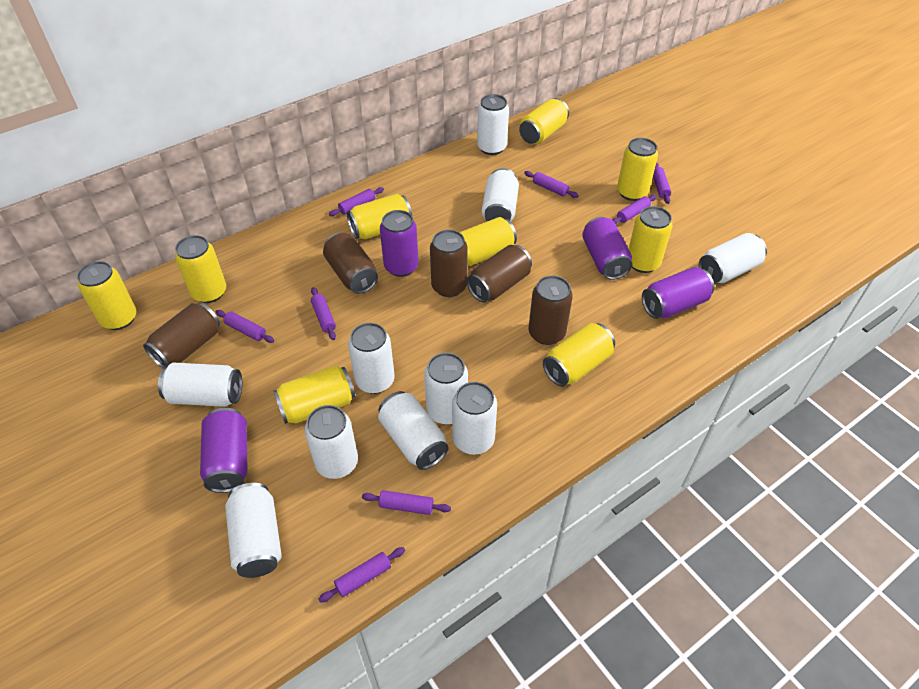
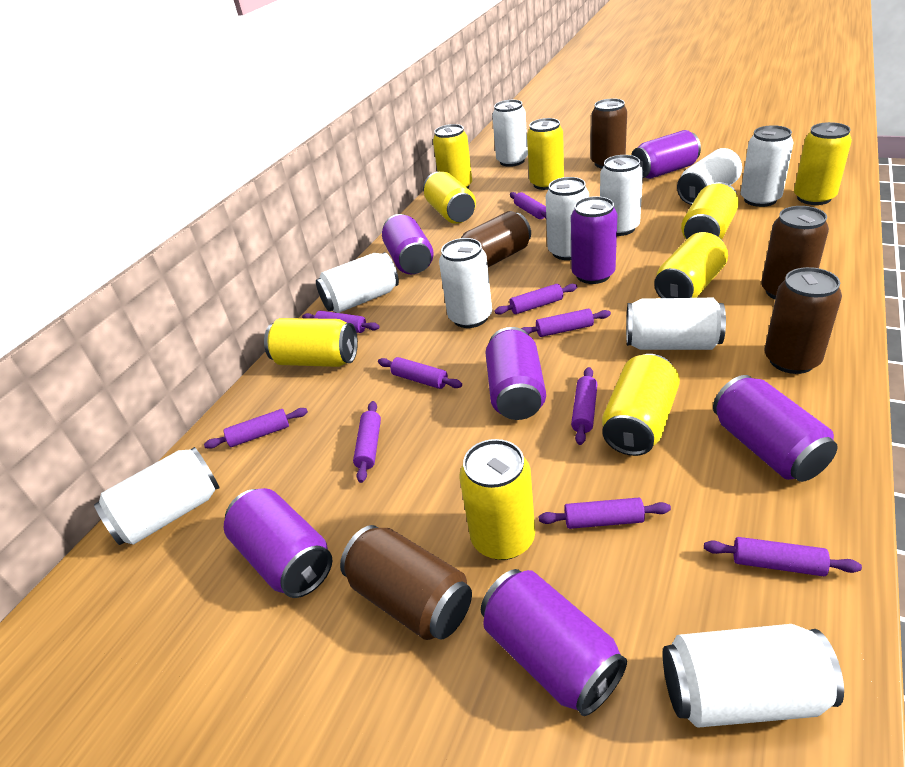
purple can: [200,408,248,493] [380,210,419,277] [582,217,633,280] [642,267,714,319] = 4 -> [224,488,332,598] [382,214,434,274] [481,569,627,716] [486,327,546,420] [571,196,617,284] [631,130,701,179] [713,375,838,482] = 7
purple rolling pin: [216,310,274,343] [311,287,336,340] [319,547,405,603] [329,187,384,216] [362,490,451,515] [524,171,579,198] [613,195,657,224] [653,163,671,204] = 8 -> [204,408,308,449] [302,311,380,333] [353,401,381,483] [378,357,462,389] [494,284,577,314] [510,192,546,219] [521,309,611,337] [538,498,671,529] [571,367,598,445] [704,537,862,576] = 10

